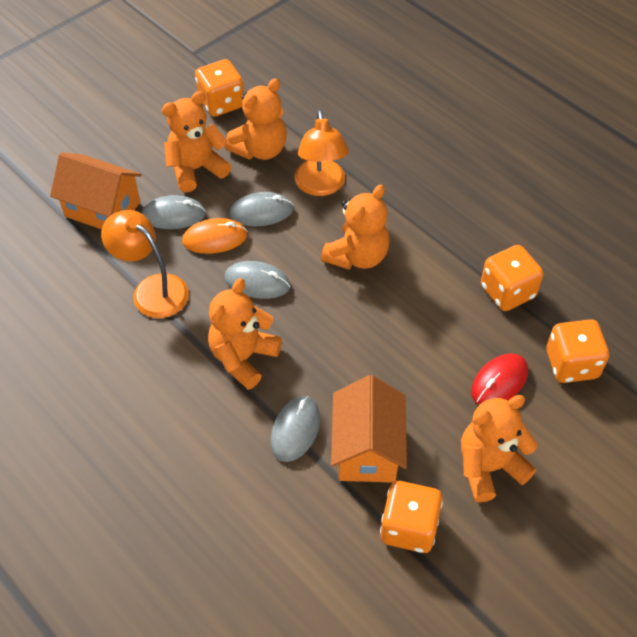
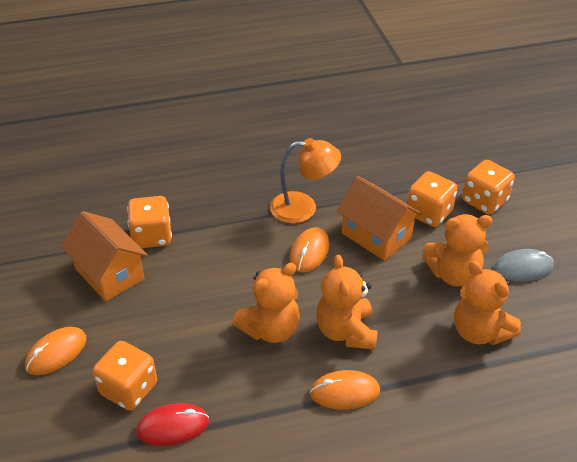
grey mouse: [141,195,206,229] [224,261,290,299] [229,192,293,226] [271,396,320,462] = 4 -> [493,249,554,281] = 1
orange lamp: [101,210,189,318] [295,110,349,196] = 2 -> [270,138,341,224] = 1
orange mouse: [182,218,247,254] = 1 -> [25,327,86,375] [290,227,329,273] [310,370,380,409] = 3
orange teddy bear: [162,91,231,192] [208,278,282,390] [224,78,287,160] [321,185,390,270] [461,395,538,503] = 5 -> [232,263,300,343] [316,255,378,350] [422,214,492,287] [454,261,521,345] = 4

